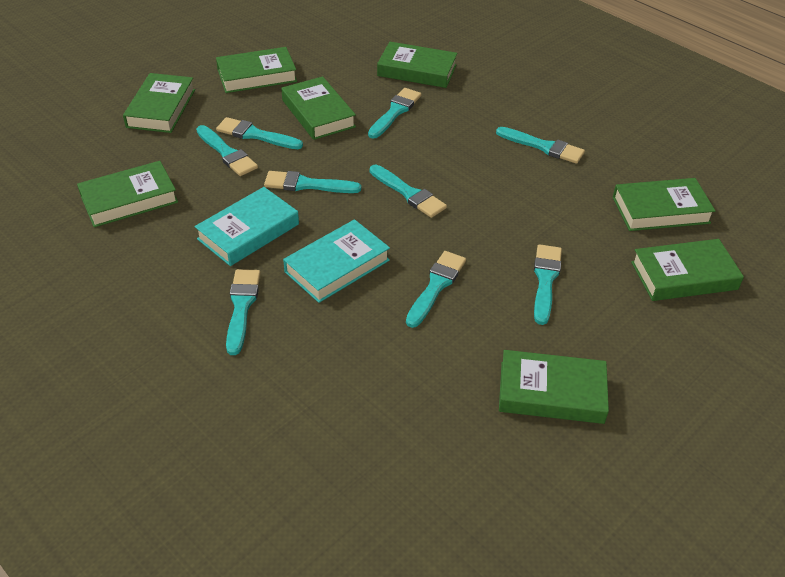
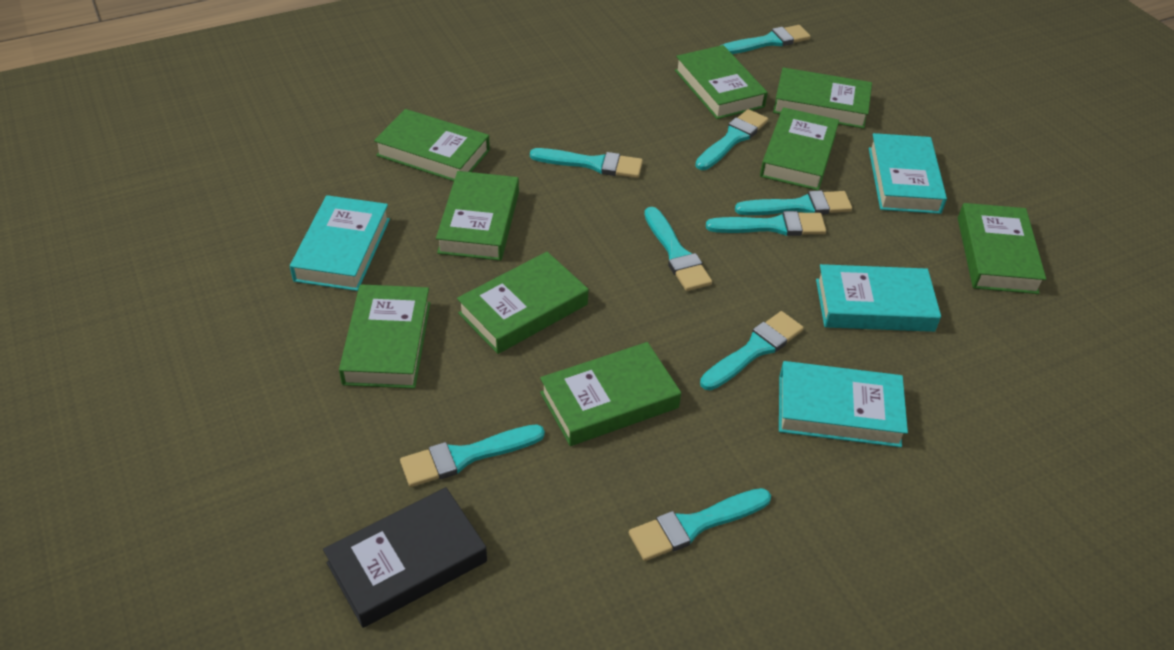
black book: none = 0 -> [323,487,487,628] = 1
green book: [77,161,178,227] [123,73,195,133] [216,47,297,93] [281,76,356,140] [377,42,457,88] [499,350,609,424] [613,178,715,231] [631,239,744,301] = 8 -> [339,284,430,389] [374,109,490,181] [436,171,519,261] [457,252,588,354] [540,342,681,446] [675,45,768,119] [760,107,839,191] [773,67,872,129] [958,203,1046,294] = 9
turquoise book: [195,187,299,266] [283,219,390,303] = 2 -> [290,195,390,291] [779,361,908,447] [816,264,941,332] [869,133,947,214] = 4

